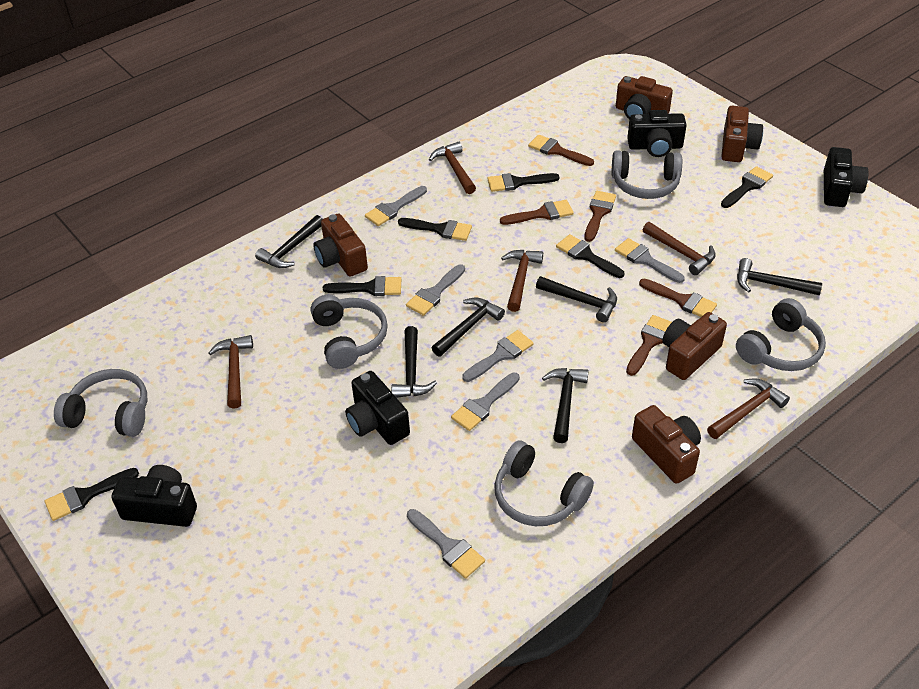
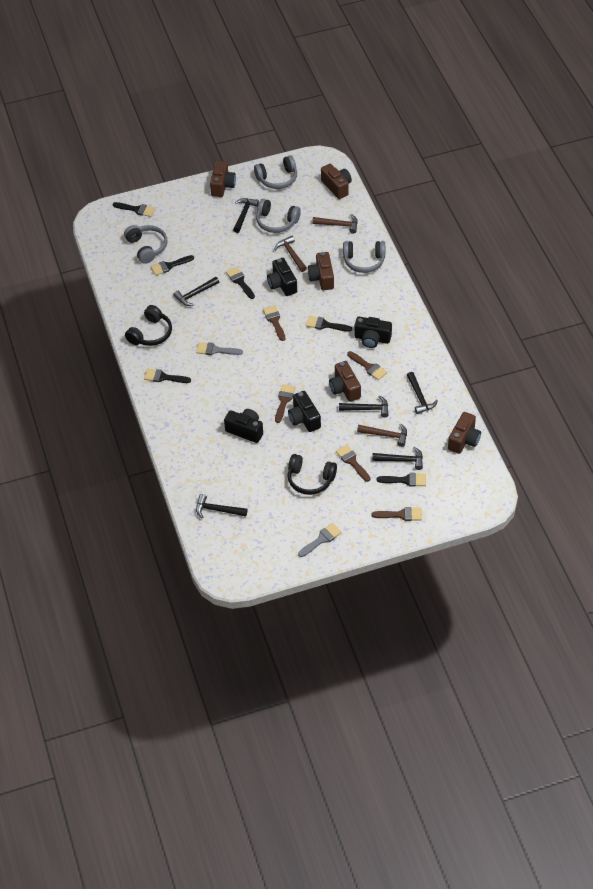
black headphones: none = 0 -> [125,305,172,346] [288,454,337,495] = 2
brown hammer: [209,335,253,409] [429,142,476,194] [501,250,543,312] [643,222,716,275] [707,379,790,439] = 5 -> [274,235,307,272] [312,214,358,234] [357,424,407,447] = 3
grey brush: [365,186,427,226] [406,264,465,316] [407,509,485,579] [451,373,520,431] [462,330,534,382] [615,238,685,283] = 6 -> [196,342,243,355] [298,523,342,557] = 2
grey headphones: [54,369,147,437] [310,295,388,369] [494,440,594,526] [612,150,682,199] [736,298,826,371] = 5 -> [124,225,167,264] [254,155,297,189] [256,199,301,233] [343,241,385,273] = 4

